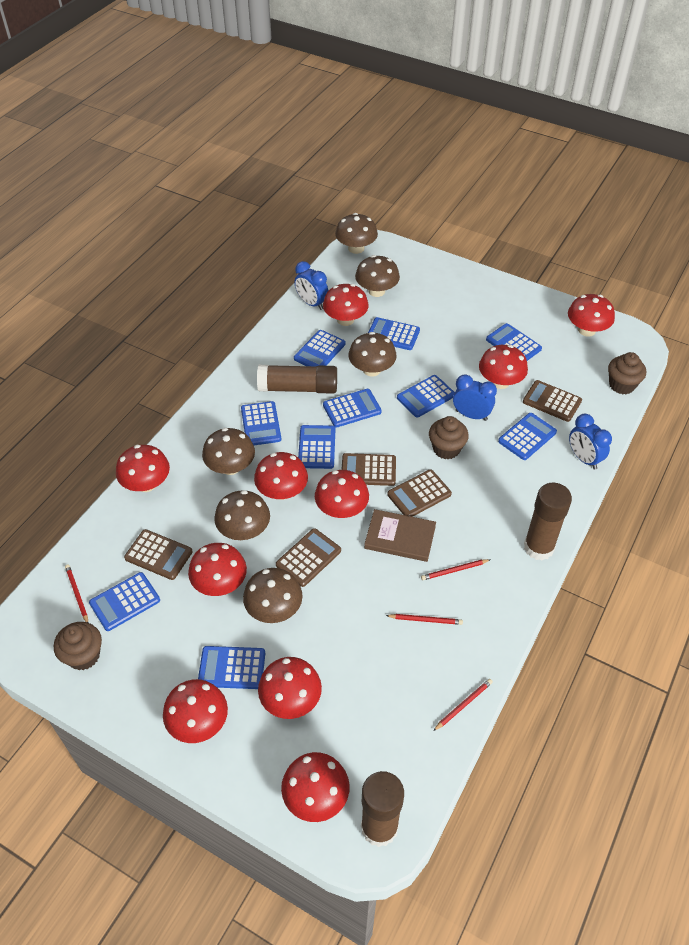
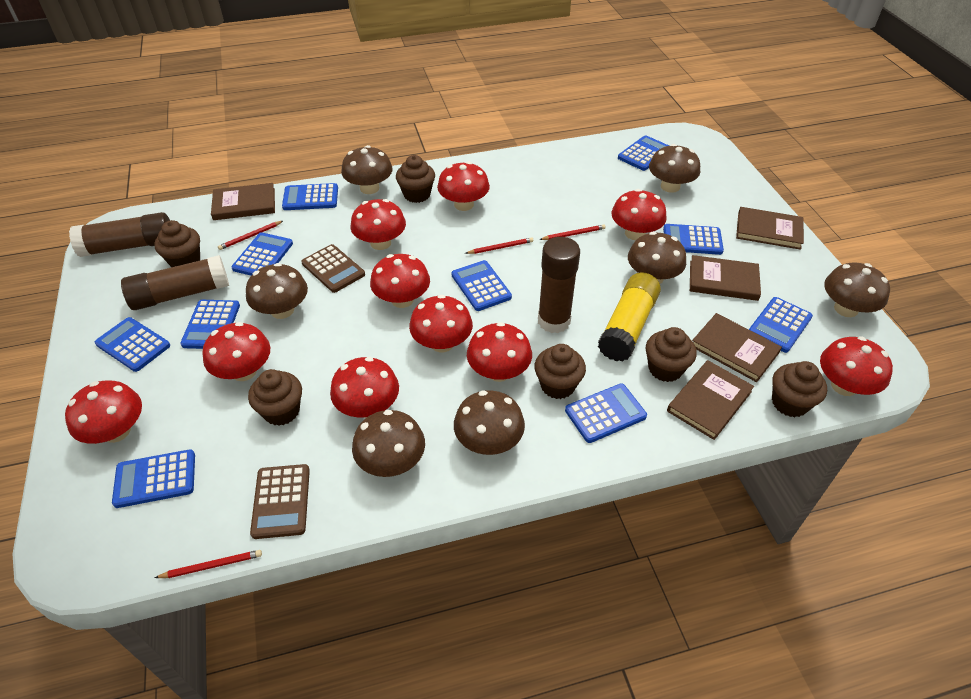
blue clock: [295,261,328,310] [453,374,497,421] [569,414,612,470] = 3 -> none = 0
brown book: [364,509,436,562] = 1 -> [211,183,275,220] [667,360,754,440] [690,255,761,301] [692,313,782,382] [736,207,804,250] = 5
brown calculator: [124,529,193,580] [276,528,341,587] [342,453,396,486] [387,469,452,517] [523,380,582,422] = 5 -> [250,464,310,539] [301,244,365,293] = 2
brown cupcake: [54,622,102,670] [429,416,469,459] [608,352,646,394] = 3 -> [154,220,200,267] [248,369,302,426] [396,155,435,203] [535,344,586,399] [645,327,697,382] [772,361,827,417] = 6
brown mushroom: [202,428,255,475] [214,490,270,540] [243,568,303,623] [335,213,378,254] [348,332,397,377] [355,255,400,297] = 6 -> [246,263,308,319] [341,145,393,194] [352,410,425,477] [454,390,525,455] [628,232,686,284] [649,144,700,193] [824,263,890,317] = 7
yellow glue stick: none = 0 -> [598,272,661,361] = 1

